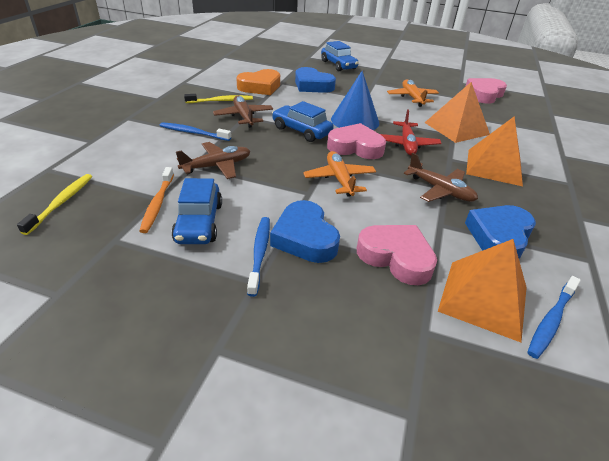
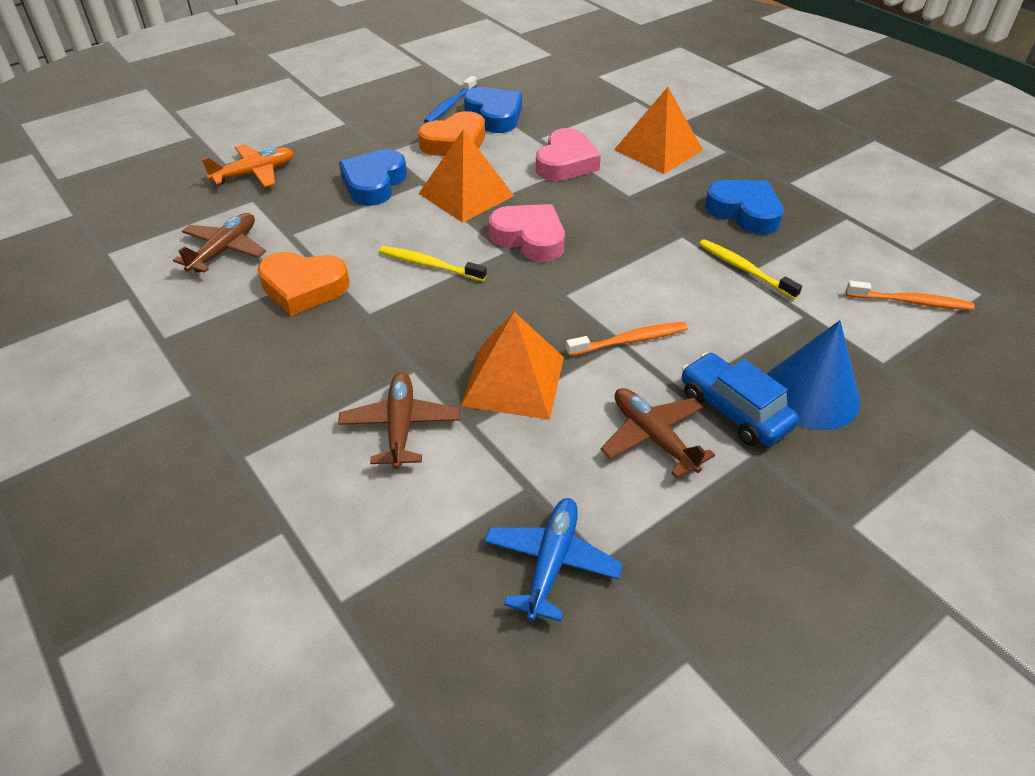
blue car: [172,178,222,244] [272,101,334,142] [321,41,359,71] = 3 -> [682,352,799,446] = 1
blue plane: none = 0 -> [484,498,623,622] = 1
blue toothbrush: [160,122,231,141] [247,217,270,297] [528,276,581,359] = 3 -> [424,76,477,123] = 1
orange heart: [236,69,280,95] = 1 -> [257,252,349,316] [418,111,485,156] = 2
orange plane: [303,151,376,197] [387,79,439,107] = 2 -> [202,144,294,187] = 1
orange toothbrush: [139,167,174,233] = 1 -> [566,322,688,356] [846,281,974,310] = 2
pink heart: [327,123,386,159] [357,225,437,285] [465,78,507,104] = 3 -> [489,204,565,262] [535,128,601,181] = 2
red plane: [380,109,442,155] = 1 -> none = 0

